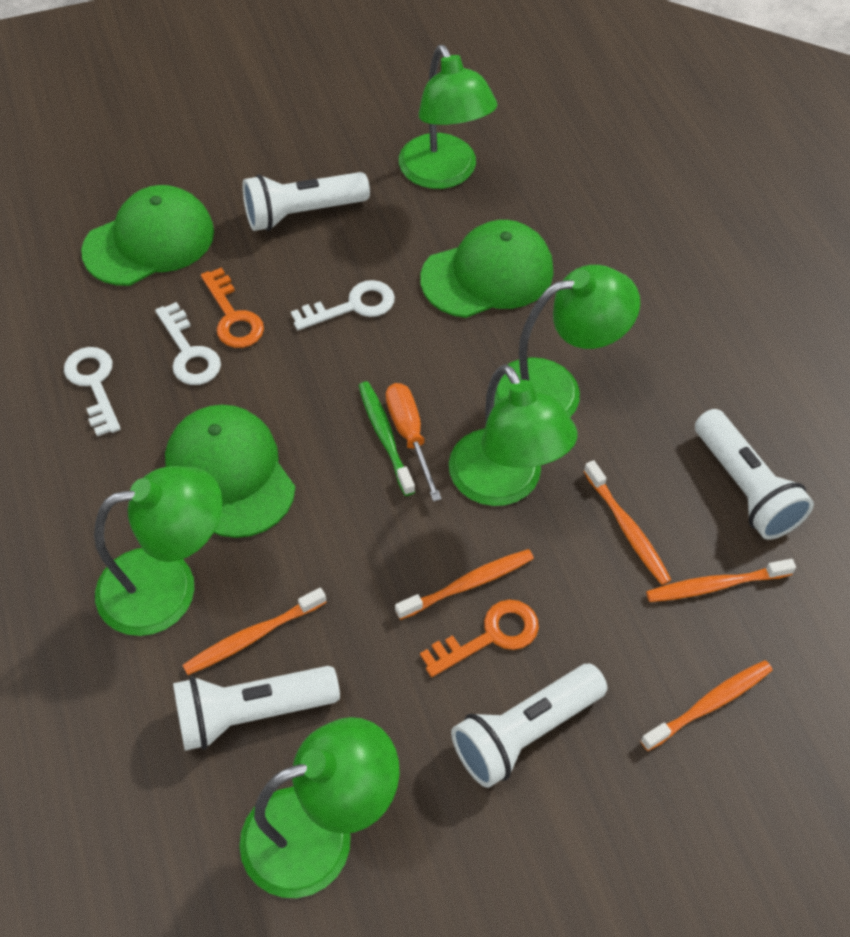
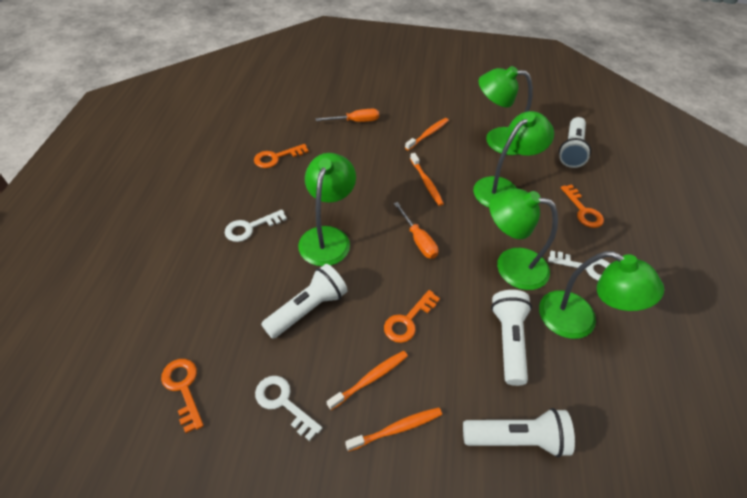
green cap: [81,185,214,286] [165,405,295,538] [420,220,553,318] = 3 -> none = 0
green toothbrush: [358,381,415,496] = 1 -> none = 0
orange key: [201,267,264,348] [420,600,539,677] = 2 -> [161,359,204,433] [254,144,309,168] [384,290,440,343] [561,184,604,228] = 4
orange screwdriver: [386,383,442,501] = 1 -> [315,109,379,122] [394,202,438,259] = 2
orange toothbrush: [182,588,327,675] [395,549,534,620] [583,460,671,585] [640,660,772,751] [646,559,796,602] = 5 -> [327,351,408,410] [345,407,442,452] [405,118,449,151] [410,153,444,206] = 4

